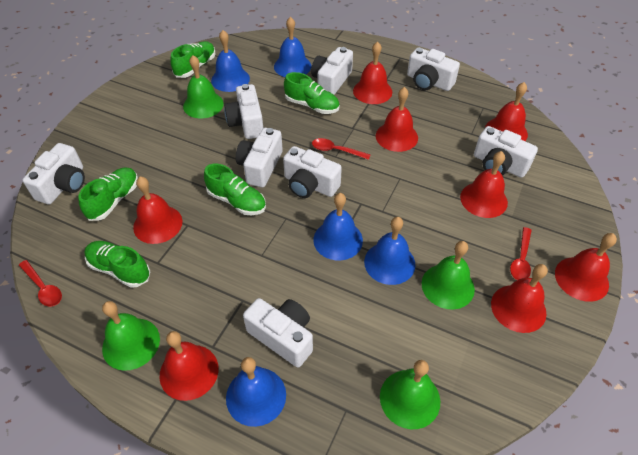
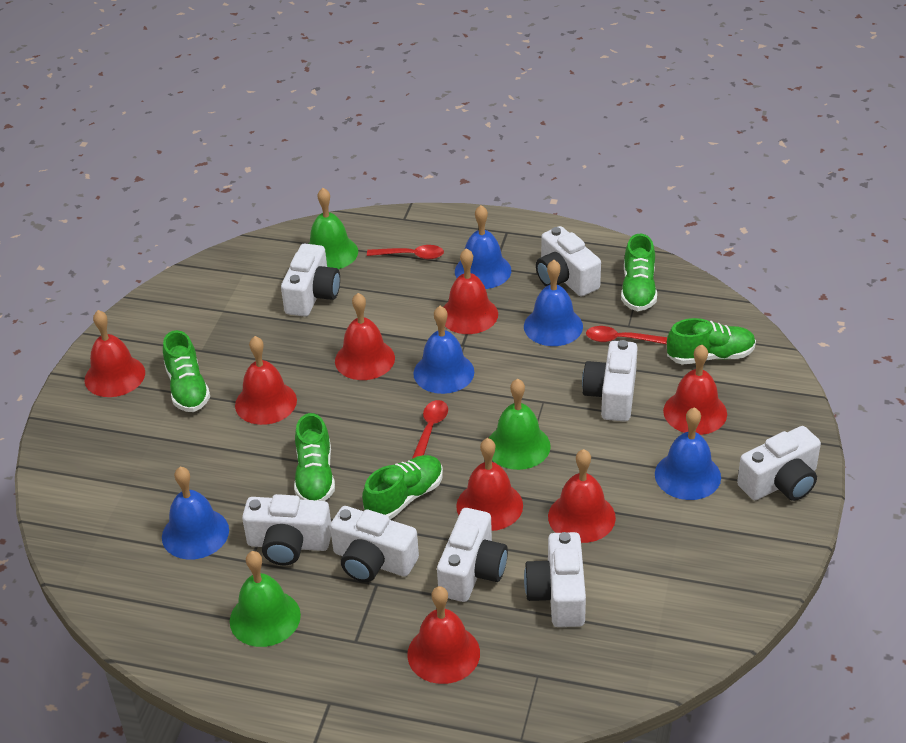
green bell: [102,301,160,371] [183,55,224,118] [380,360,440,429] [422,241,475,310] = 4 -> [230,551,301,647] [309,188,358,269] [489,379,551,470] = 3

